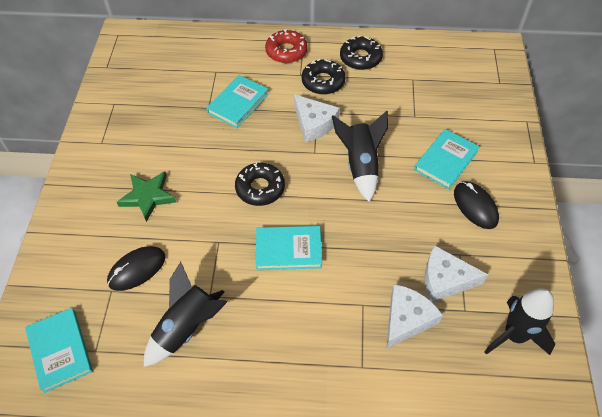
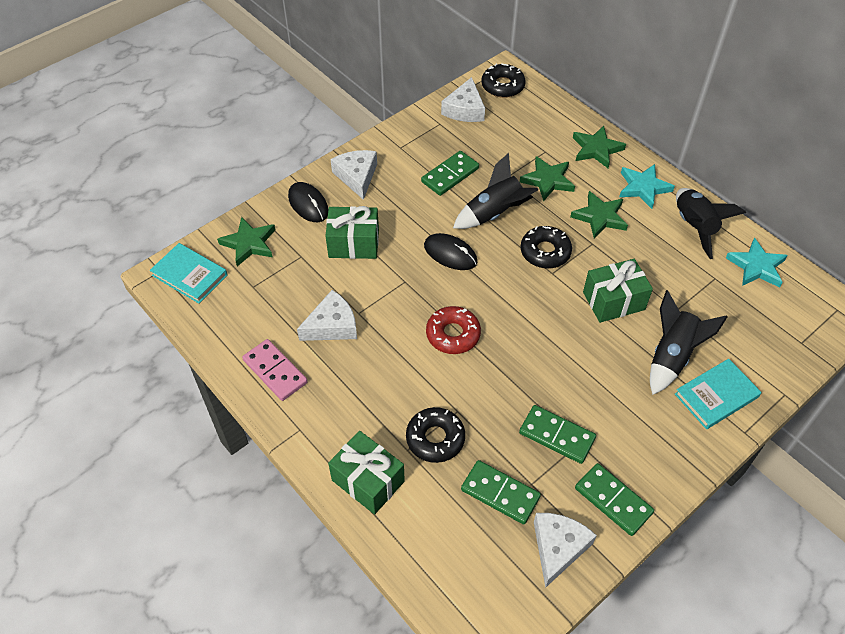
green domino: none = 0 -> [421,151,479,196] [461,460,541,524] [519,405,596,464] [575,463,654,536] = 4
green gift: none = 0 -> [325,206,379,259] [328,431,405,515] [583,259,653,323] = 3
green star: [117,171,176,222] = 1 -> [217,217,275,266] [520,156,575,202] [570,191,628,239] [573,126,626,168] = 4
pink domino: none = 0 -> [242,339,308,401] = 1
turquoise book: [25,308,93,393] [206,75,269,128] [256,226,322,270] [414,129,480,189] = 4 -> [150,243,228,304] [675,359,762,429] = 2
turquoise star: none = 0 -> [619,164,675,209] [726,238,788,288] = 2
white cheese: [294,94,340,142] [386,284,443,349] [425,246,488,302] = 3 -> [297,290,357,341] [330,150,377,200] [441,77,485,122] [534,513,597,588] = 4

